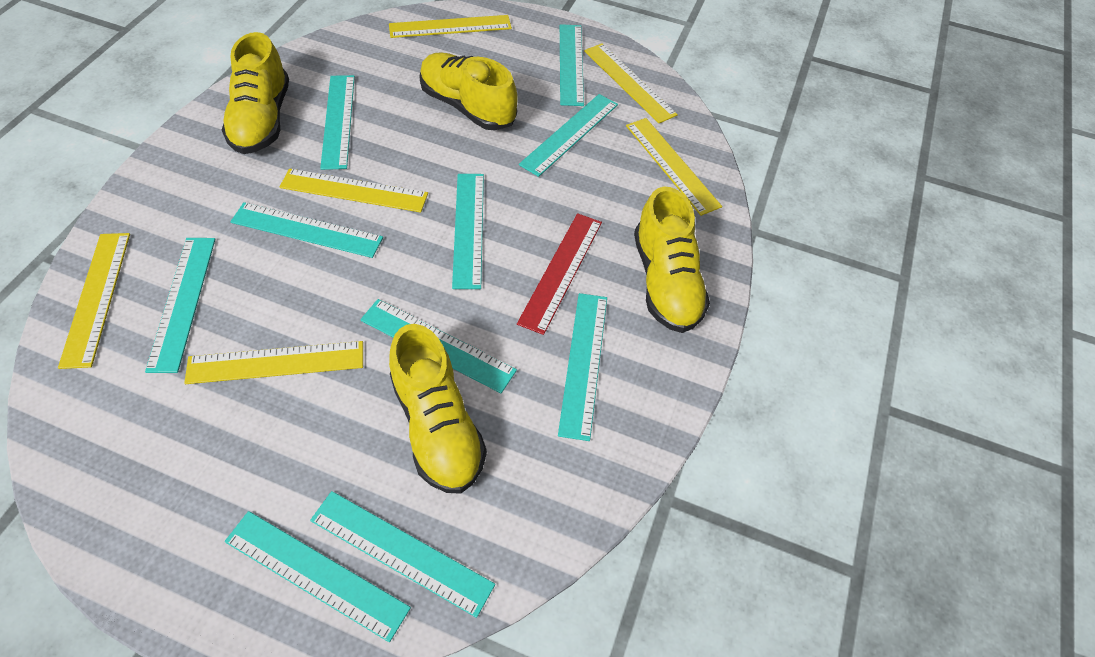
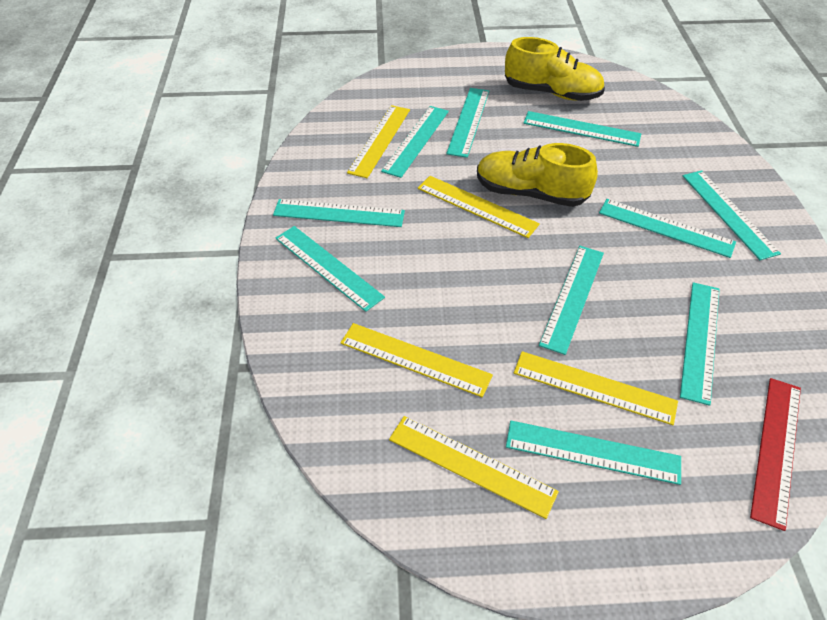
yellow ruler: [58,233,130,369] [184,341,363,384] [280,169,428,213] [389,15,512,38] [584,43,678,123] [626,118,722,216] = 6 -> [340,323,493,397] [347,105,410,178] [389,416,559,519] [418,176,540,238] [514,351,678,425] = 5
yellow shoe: [222,32,289,154] [389,324,487,494] [419,52,518,130] [634,186,710,333] = 4 -> [477,143,598,207] [505,37,605,101] = 2

